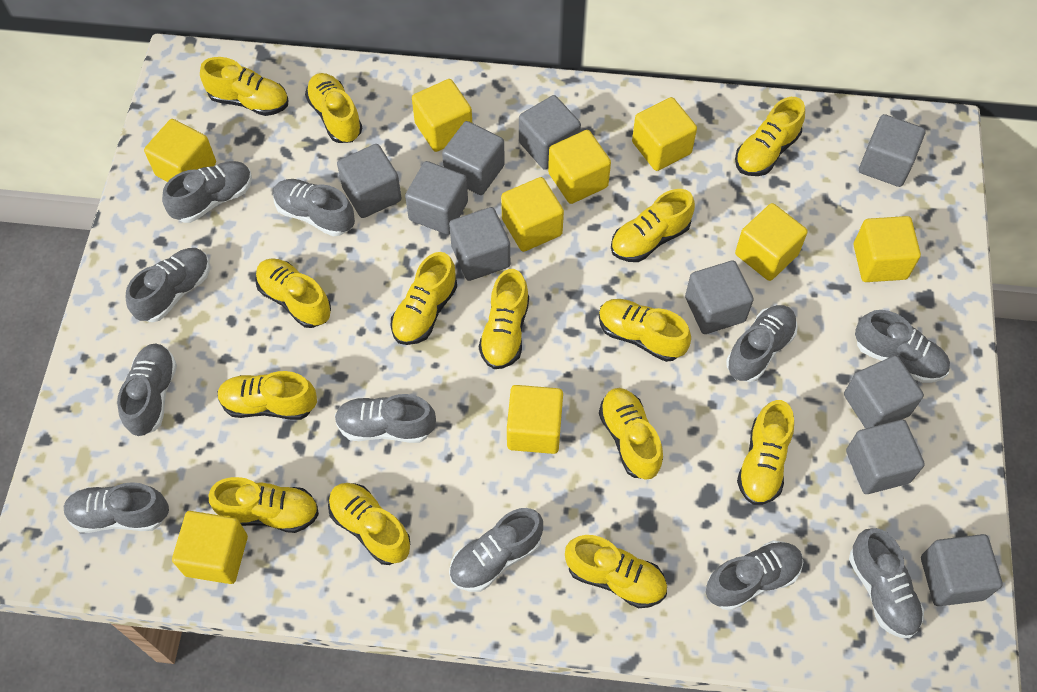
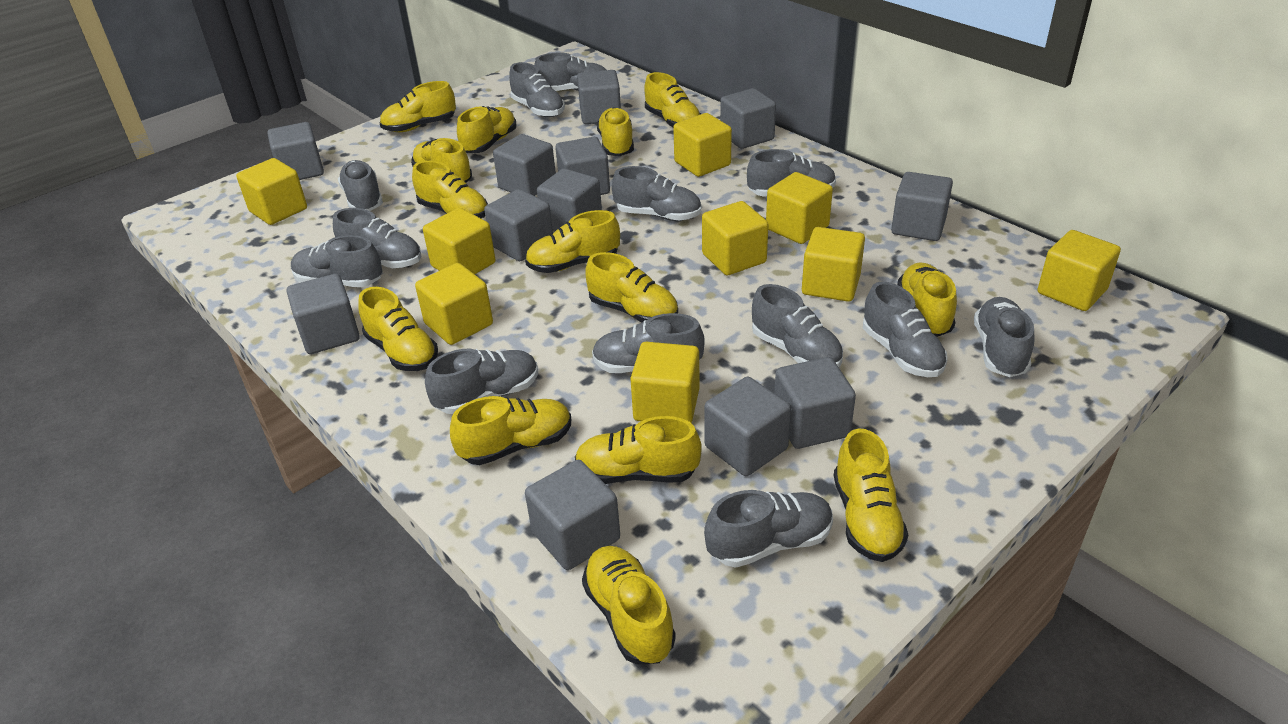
grey cube: [337,144,402,218] [405,161,468,234] [442,121,505,195] [449,207,510,281] [519,95,581,170] [685,261,754,334] [844,355,924,429] [846,420,925,494] [859,114,925,187] [921,534,1003,606] = 10 -> [267,122,324,180] [287,274,360,354] [484,189,553,261] [493,134,556,196] [525,460,620,570] [537,168,602,231] [555,137,610,195] [577,70,621,124] [704,376,791,476] [720,88,776,149] [774,357,856,449] [891,172,953,241] = 12
grey shoe: [64,482,169,533] [117,343,177,436] [126,248,210,322] [162,161,252,223] [273,179,355,236] [335,394,436,443] [449,508,543,592] [706,540,803,611] [726,305,798,382] [849,528,924,638] [855,310,950,383] = 11 -> [291,235,382,287] [333,208,421,268] [338,160,383,211] [425,349,538,414] [509,62,565,117] [534,52,606,91] [592,313,705,373] [612,166,701,221] [704,490,833,568] [747,149,836,197] [752,284,843,367] [863,282,948,377] [974,297,1034,377] = 13

